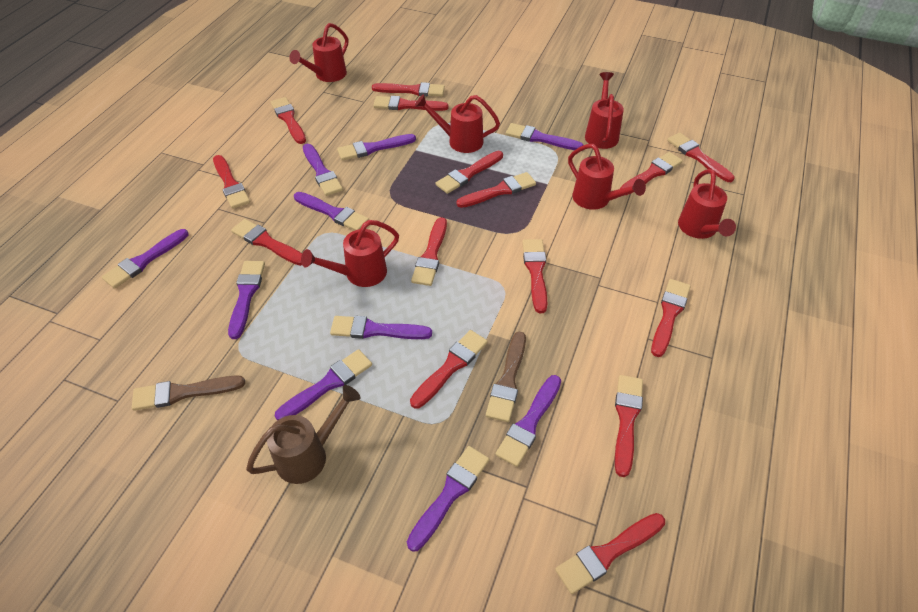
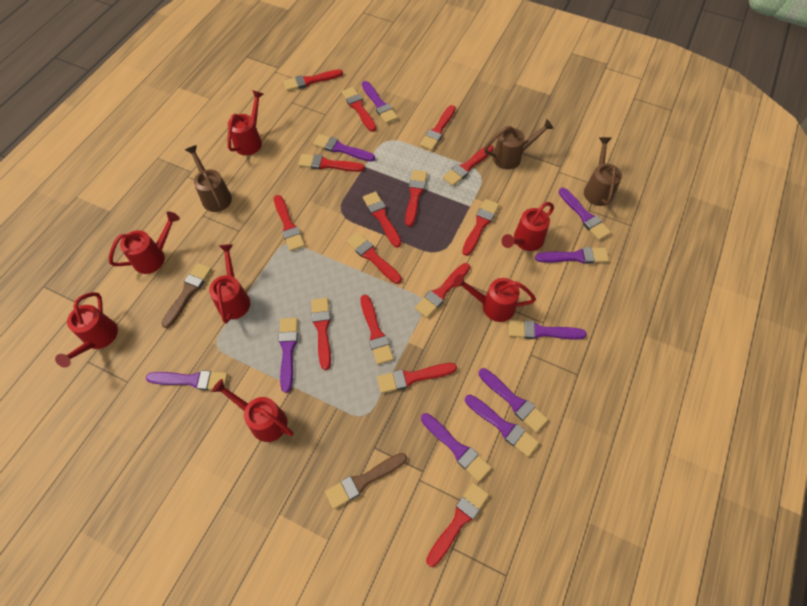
brown watering can: [246,385,361,484] = 1 -> [185,145,232,212] [484,119,554,169] [584,137,622,206] = 3
red watering can: [289,23,348,82] [301,220,399,287] [415,94,500,153] [568,144,646,210] [585,72,624,149] [678,169,736,239] = 6 -> [55,292,118,368] [109,212,180,274] [209,244,250,323] [212,379,293,442] [227,90,263,155] [453,274,536,322] [501,202,554,251] = 7

